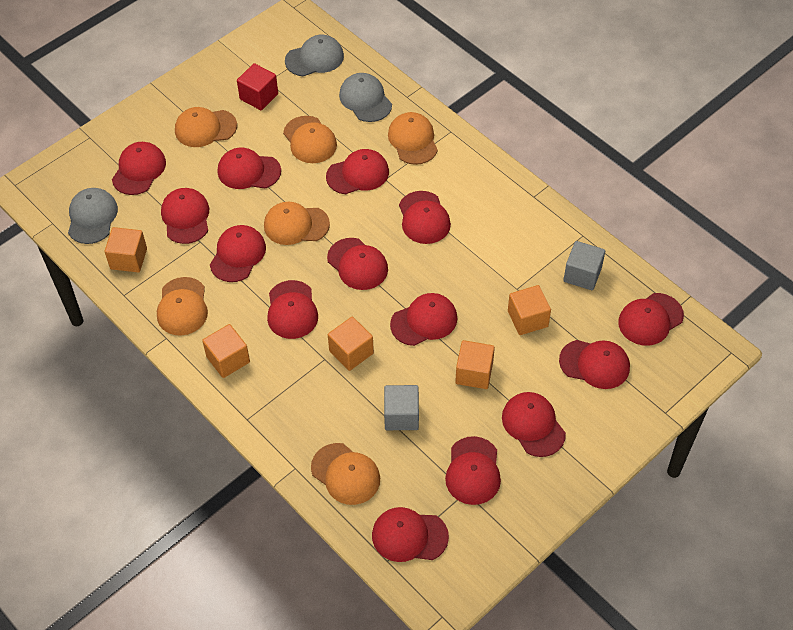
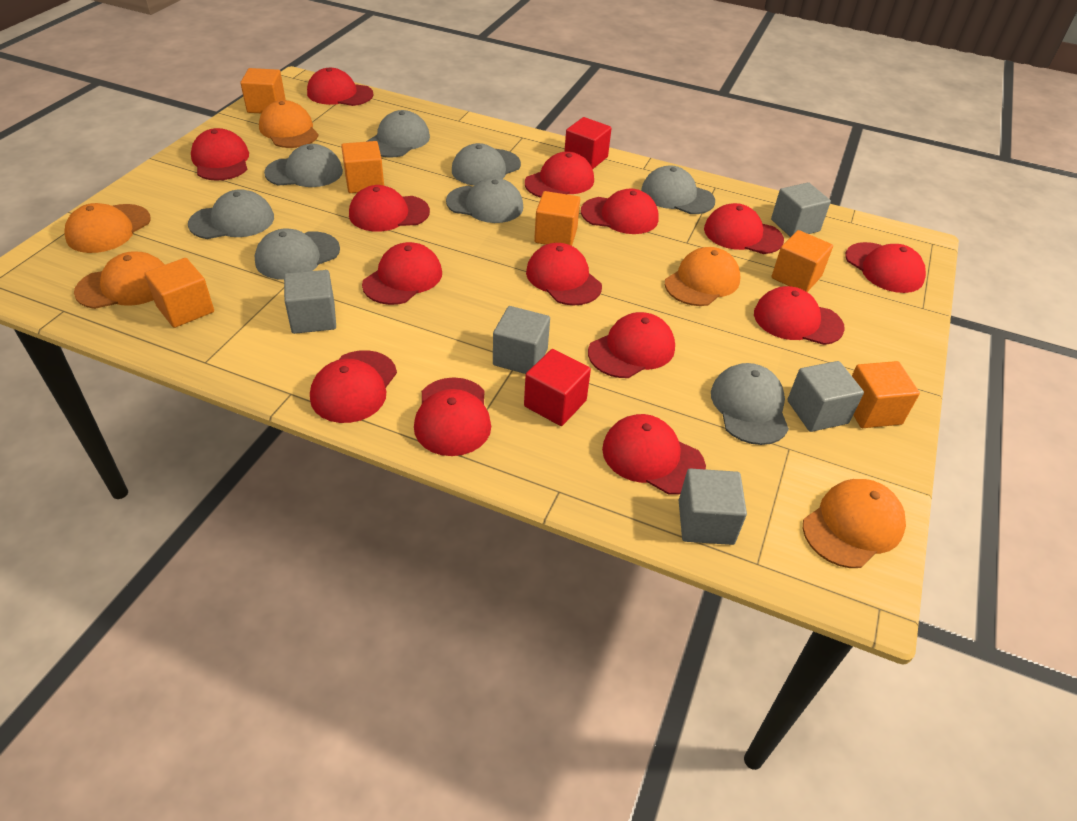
grey cap: [68,188,118,244] [285,35,344,76] [339,73,392,122] = 3 -> [188,189,274,239] [254,229,340,280] [264,144,343,187] [366,110,430,158] [446,178,524,223] [452,143,521,186] [641,165,715,214] [711,363,789,445] = 8
grey cube: [384,385,419,430] [563,241,605,290] = 2 -> [284,270,336,334] [493,306,550,374] [679,469,747,545] [771,182,831,237] [787,361,864,432] = 5
orange cap: [157,277,208,336] [175,107,237,147] [264,202,330,245] [283,116,337,163] [311,443,380,505] [388,112,438,165] = 6 -> [64,203,151,253] [74,251,165,309] [259,100,319,148] [665,247,740,306] [803,479,906,568] = 5
orange cube: [104,227,147,272] [202,324,250,378] [328,317,374,371] [455,340,495,389] [508,285,551,335] = 5 -> [144,258,214,328] [241,68,286,113] [341,141,384,193] [534,191,580,246] [771,230,833,292] [852,361,920,428] = 6
red cube: [237,63,278,110] = 1 -> [524,349,591,426] [564,117,612,169] = 2

